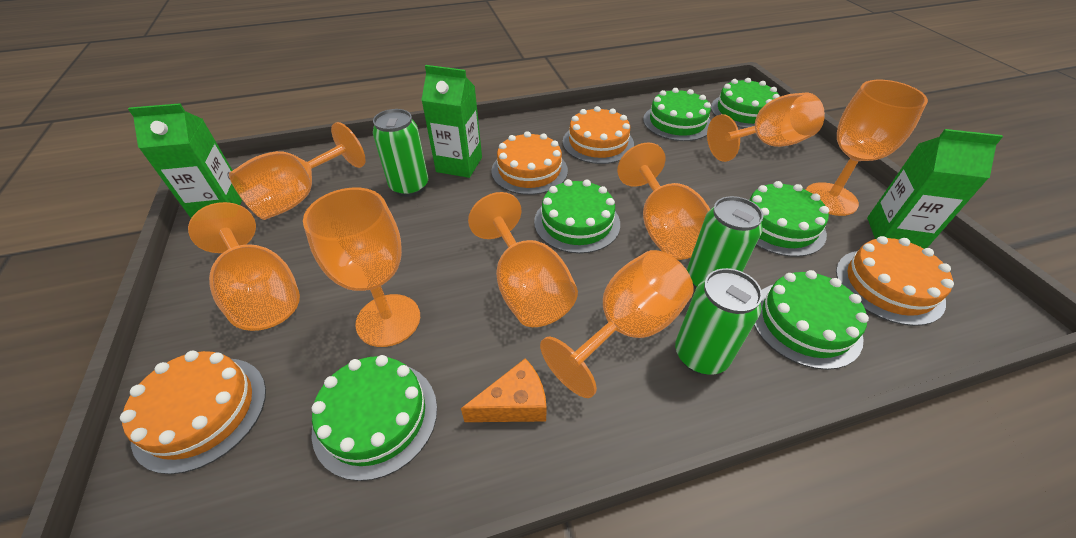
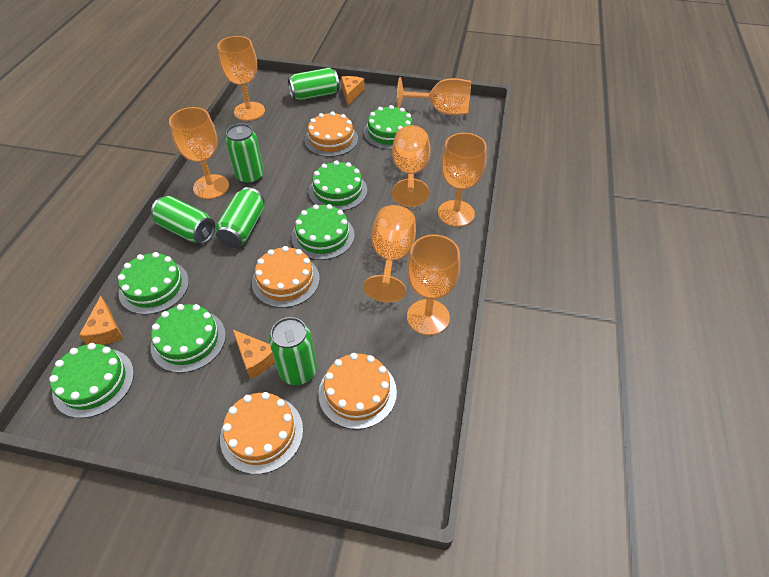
green can: [373,109,428,197] [675,268,763,375] [687,196,763,289] = 3 -> [151,196,215,244] [215,187,264,248] [226,123,264,184] [269,317,317,385] [288,68,339,100] = 5
green carton: [128,103,242,218] [421,65,482,178] [867,129,1003,249] = 3 -> none = 0
orange cheese: [461,358,547,422] = 1 -> [79,296,123,345] [233,330,275,379] [341,76,365,106] = 3
orange goblet: [188,202,300,331] [229,122,366,220] [303,188,420,347] [468,192,578,327] [540,250,694,398] [617,142,710,260] [707,93,825,162] [806,80,928,216] = 8 -> [169,107,229,199] [217,36,265,121] [363,205,416,302] [392,125,431,207] [397,77,471,115] [407,234,460,335] [438,133,487,227] = 7

